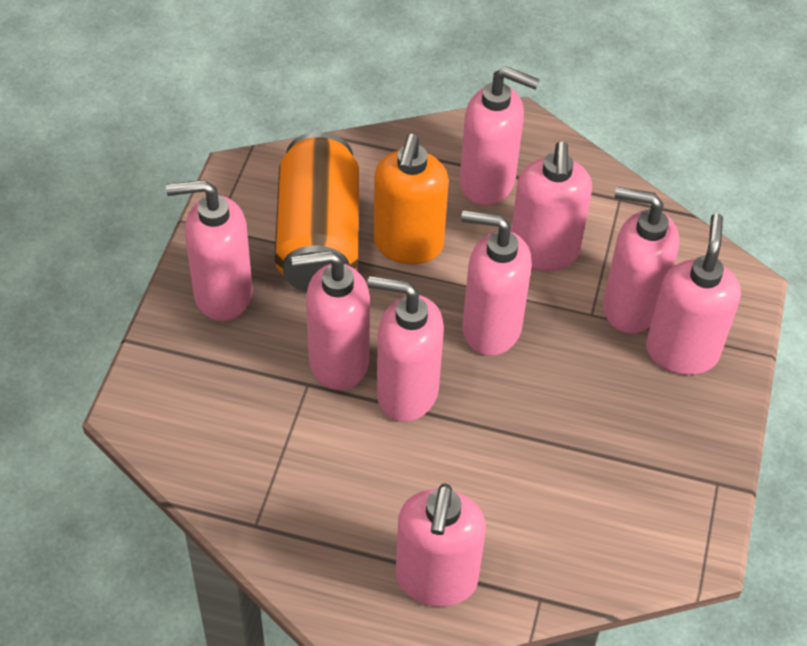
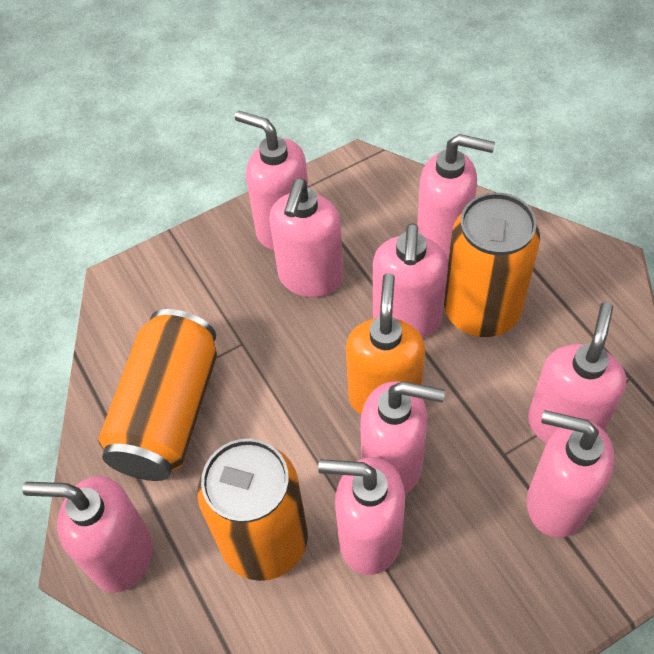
orange can: [275,132,359,291] = 1 -> [98,309,217,481] [197,439,308,581] [444,193,540,337] = 3

